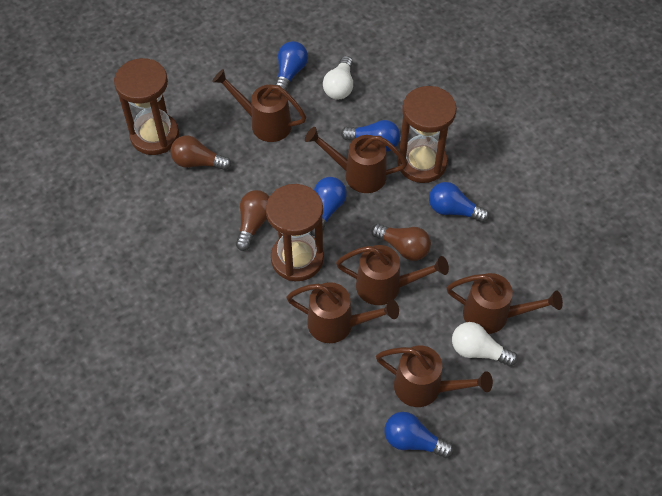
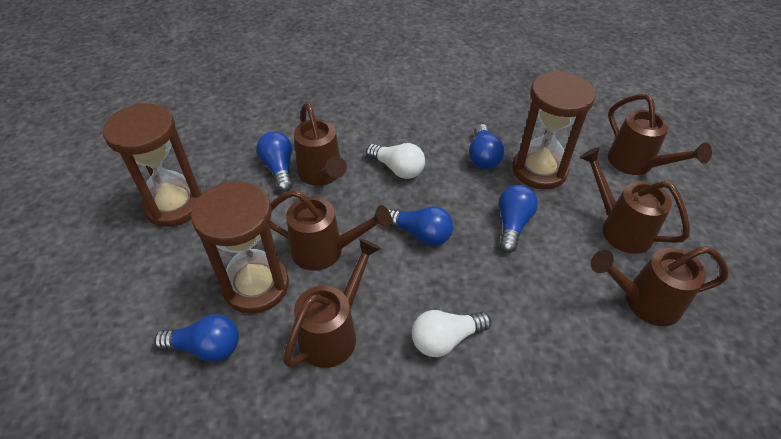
brown light bulb: [170,135,231,170] [236,190,269,251] [371,223,431,261] = 3 -> none = 0

